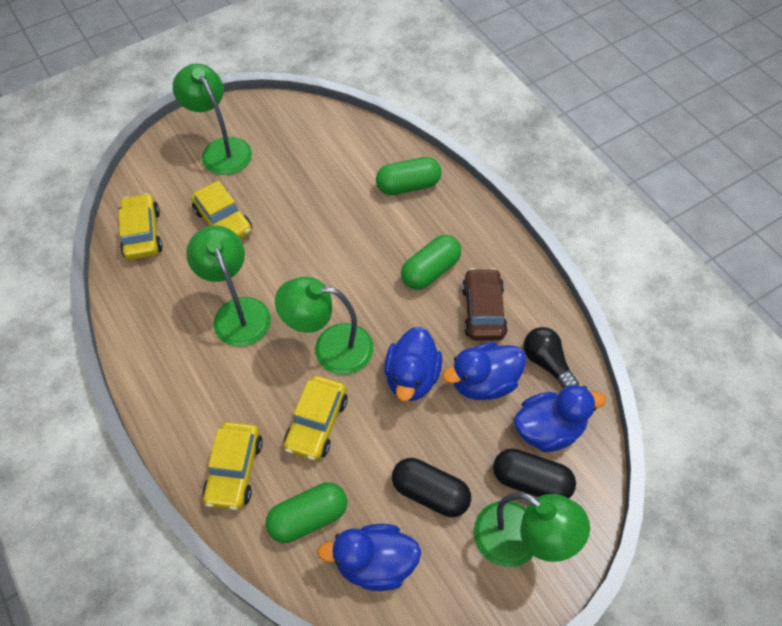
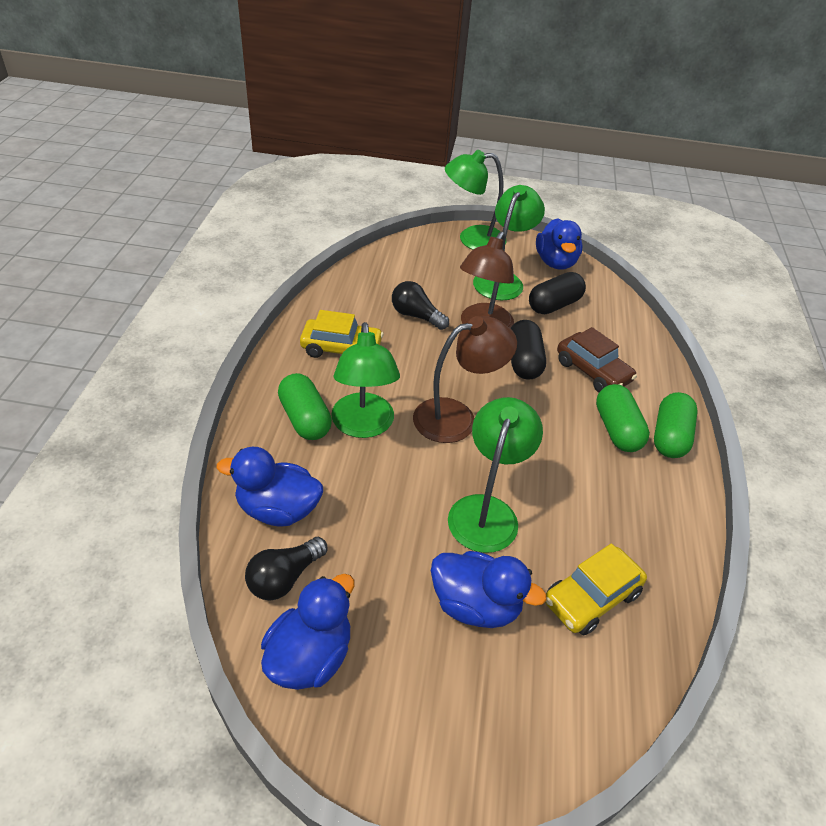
black light bulb: [524,327,579,388] = 1 -> [245,537,327,600] [392,281,449,330] = 2
brown lamp: none = 0 -> [413,316,517,443] [460,232,514,328] = 2
yellow car: [119,193,163,260] [191,181,252,239] [202,422,263,510] [284,376,348,461] = 4 -> [300,310,384,358] [545,543,647,635] = 2

